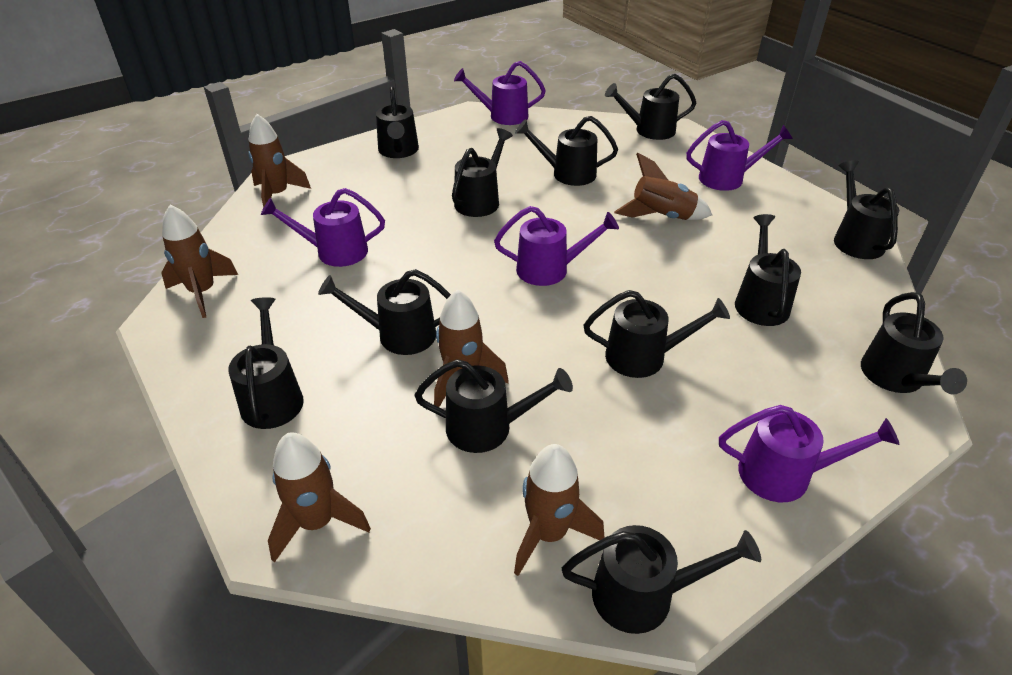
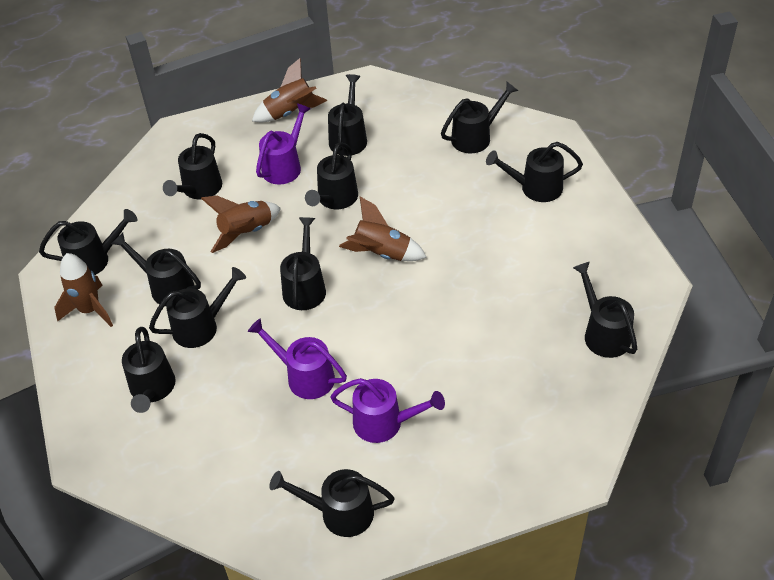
brown rocket: [161,205,238,318] [248,114,311,208] [268,432,371,563] [434,289,509,407] [514,444,605,576] [614,153,712,220] = 6 -> [54,253,113,327] [201,196,281,253] [252,58,327,122] [339,197,427,261] = 4
purple watering can: [261,188,385,267] [454,61,546,125] [494,206,619,286] [686,120,793,191] [719,405,900,502] = 5 -> [248,318,347,399] [256,103,311,184] [330,378,445,443] = 3

